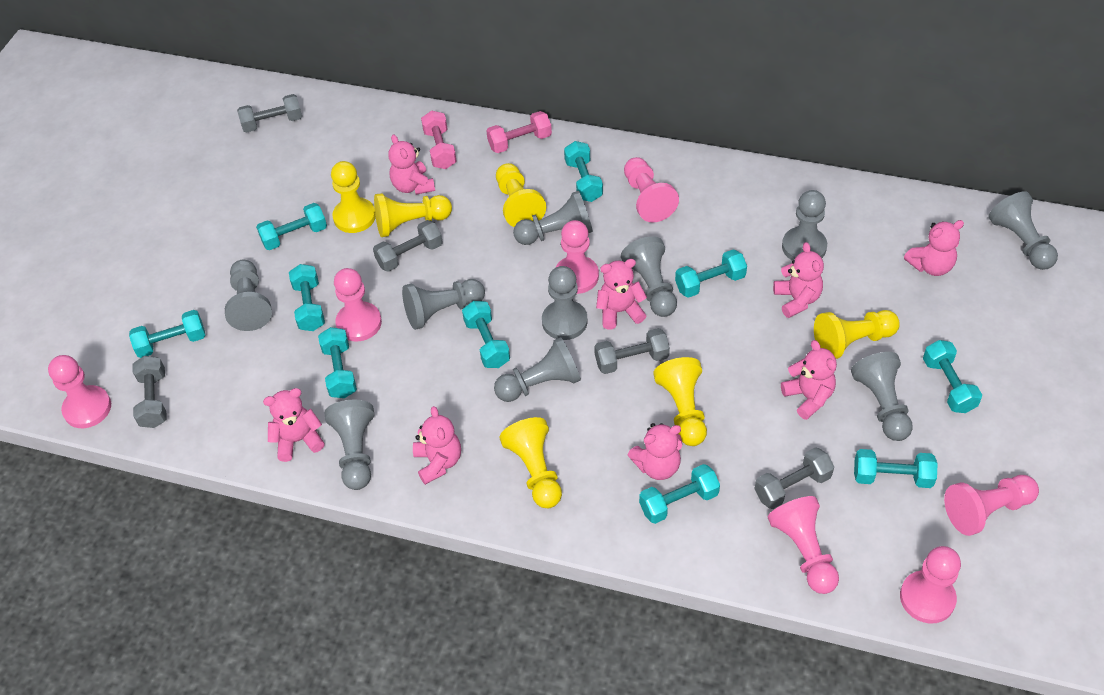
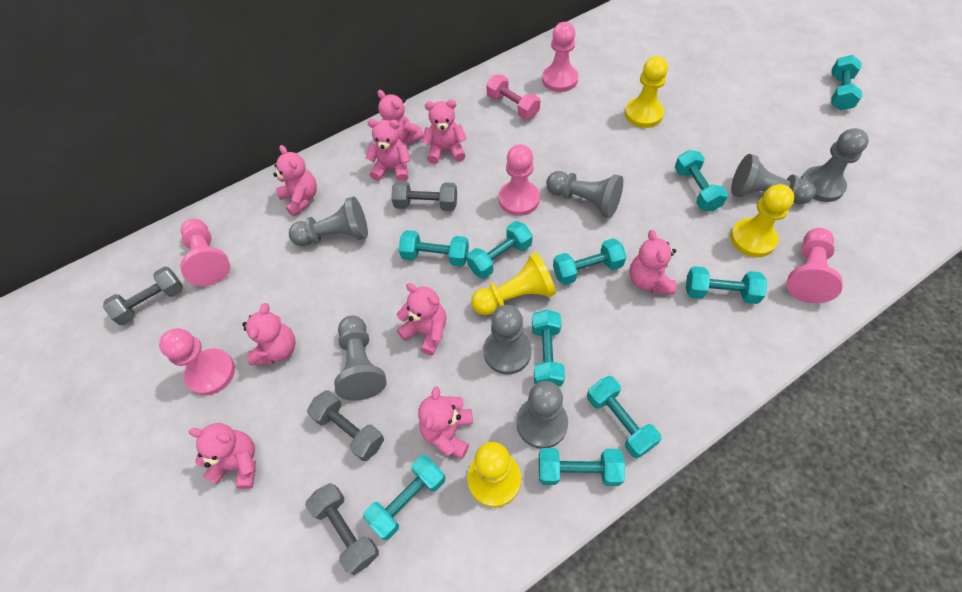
grey dumbbell: [132,356,167,428] [237,94,302,133] [373,220,443,272] [594,328,670,374] [755,447,834,509] = 5 -> [103,267,183,325] [305,483,379,575] [307,390,384,461] [391,181,457,211] = 4
grey pawn: [225,260,272,331] [325,400,374,490] [402,279,485,330] [494,337,581,402] [513,191,593,245] [542,266,588,340] [621,236,677,317] [782,190,827,261] [851,352,913,441] [988,191,1058,270] = 10 -> [289,197,368,246] [334,316,386,401] [483,305,531,374] [516,381,568,449] [546,171,623,218] [731,154,816,204] [801,128,869,202] = 7
pink dumbbell: [421,111,457,169] [486,111,552,153] = 2 -> [486,75,541,119] = 1
pink pawn: [48,355,111,428] [334,268,382,341] [555,220,599,294] [624,157,679,222] [768,496,839,594] [900,546,961,623] [944,475,1039,536] = 7 -> [159,328,235,396] [180,219,230,286] [499,144,540,216] [542,22,578,92] [787,228,843,303] = 5
pink teddy bear: [263,388,325,462] [388,134,435,195] [413,406,461,485] [596,259,647,330] [628,423,682,480] [773,242,824,318] [781,340,837,420] [904,220,964,276] = 8 -> [188,423,256,489] [242,303,295,365] [273,145,317,217] [365,119,411,181] [378,90,424,145] [397,283,446,355] [418,387,473,459] [422,100,467,164] [629,230,676,294] = 9
yellow pawn: [331,161,376,233] [374,193,452,237] [496,163,546,227] [500,417,562,508] [653,357,707,446] [814,310,900,359] = 6 -> [467,442,521,507] [471,253,556,315] [625,56,668,128] [730,184,794,257] = 4

